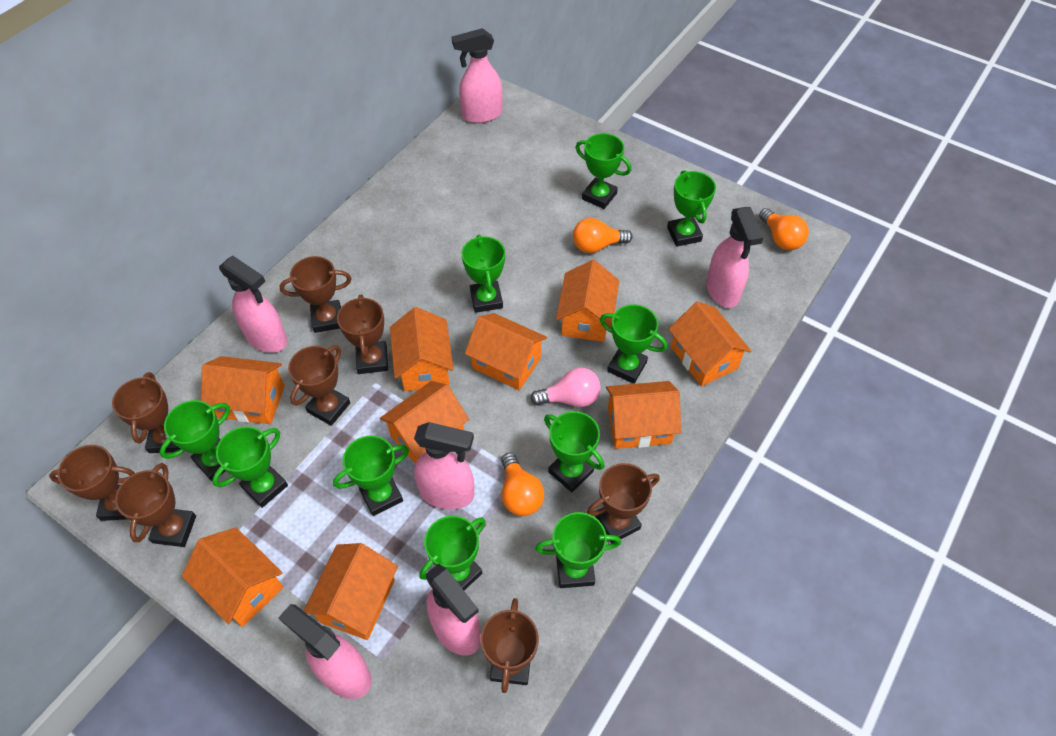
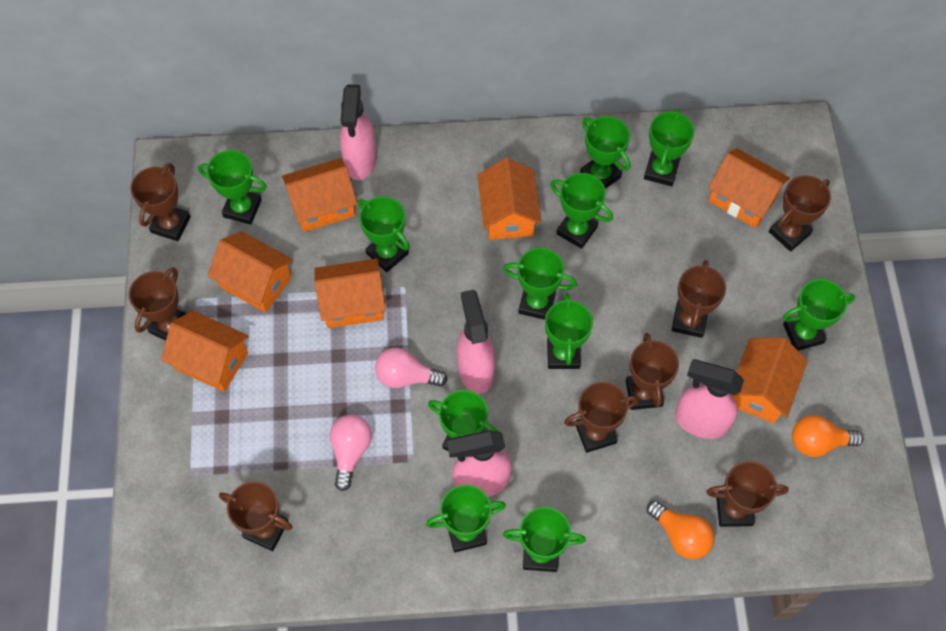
green trophy: [160,400,230,481] [212,426,288,508] [333,436,409,516] [419,516,486,590] [462,235,505,313] [535,512,621,588] [544,411,604,492] [576,133,631,209] [600,304,667,384] [667,170,716,247] = 10 -> [198,150,267,225] [358,196,410,272] [426,485,506,553] [428,390,499,451] [503,248,577,320] [503,507,586,572] [545,293,593,369] [550,173,613,249] [580,116,630,189] [644,108,695,186] [783,279,855,351] = 11
orange house: [182,527,283,627] [201,356,285,424] [304,543,398,640] [380,381,469,464] [390,307,454,391] [465,313,547,390] [556,260,619,342] [606,381,681,449] [669,302,751,386] = 9 -> [161,310,249,392] [208,231,294,313] [282,158,358,232] [314,259,386,328] [477,158,542,240] [708,148,790,228] [731,338,808,424] = 7
orange light bulb: [501,453,544,516] [573,218,633,253] [759,208,809,250] = 3 -> [647,500,714,559] [792,415,864,457] = 2
pink light bulb: [531,368,601,407] = 1 -> [330,415,372,491] [375,348,448,388] = 2
pink spray bottle: [219,256,287,353] [278,604,372,699] [414,422,474,509] [426,564,481,656] [452,28,502,123] [706,207,764,308] = 6 -> [340,84,377,180] [447,430,512,497] [457,290,495,394] [675,359,744,439] = 4

